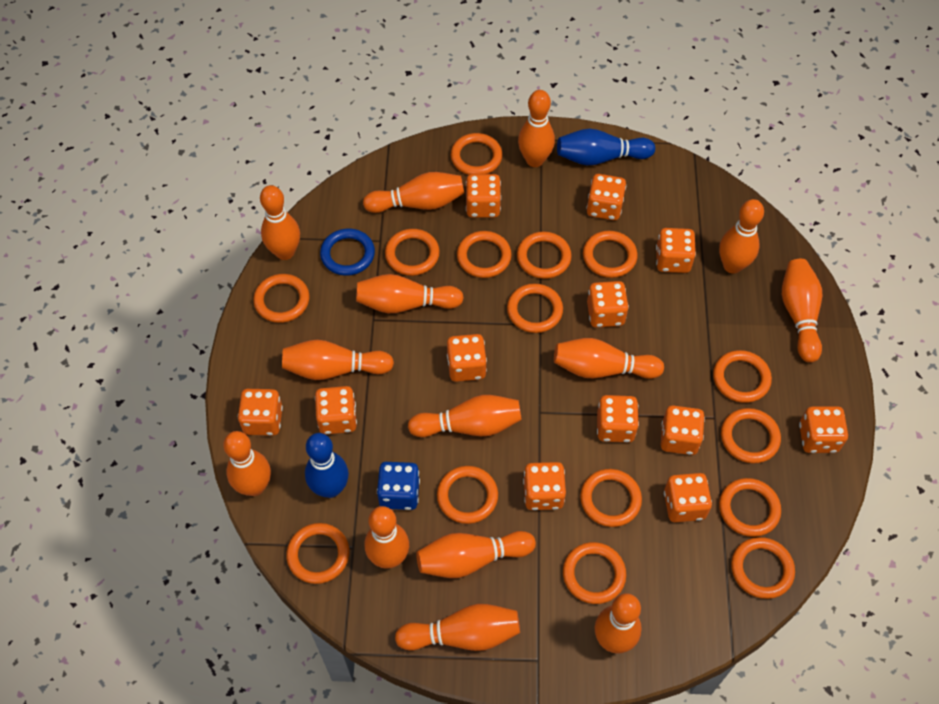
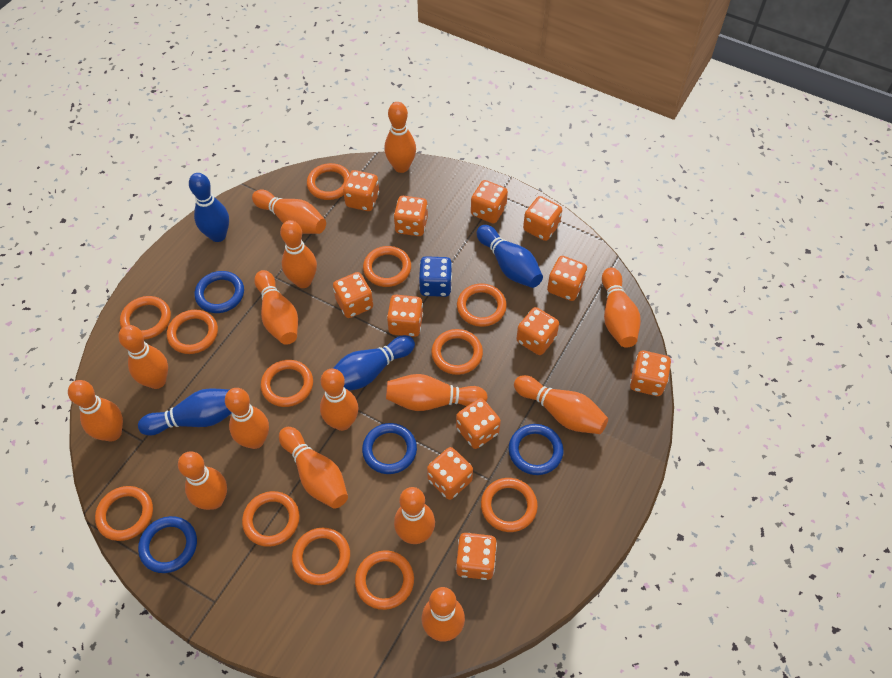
blue bowling pin: [305,433,349,498] [557,129,655,165] = 2 -> [138,388,232,435] [189,173,229,242] [333,335,415,391] [477,225,543,288] = 4
blue ring: [320,228,375,276] = 1 -> [138,516,197,573] [194,271,244,313] [362,423,417,474] [509,424,563,475] = 4
orange bowling pin: [223,431,271,496] [260,185,300,260] [282,340,394,380] [356,274,464,313] [363,172,464,213] [365,506,409,569] [395,604,520,651] [408,395,522,437] [416,531,536,578] [518,90,555,167] [554,338,664,379] [594,593,642,653] [719,199,764,274] [782,259,822,362] = 14 -> [68,380,123,442] [118,325,168,389] [178,451,227,510] [225,388,269,449] [252,190,326,234] [254,270,298,345] [279,427,348,509] [280,220,317,288] [320,368,358,431] [384,102,416,173] [386,374,488,411] [394,487,435,544] [422,587,465,642] [514,375,608,434] [602,267,641,347] = 15
orange ring: [253,274,310,323] [286,523,350,584] [385,229,440,276] [437,466,498,524] [451,133,502,175] [457,231,512,278] [507,283,563,333] [517,232,572,279] [563,542,626,604] [580,469,642,527] [583,231,638,278] [713,350,772,403] [719,478,781,537] [721,408,781,464] [731,537,795,599] = 15 -> [95,486,153,541] [120,296,171,340] [167,310,218,354] [242,491,300,547] [261,360,313,407] [292,528,350,585] [307,163,350,200] [355,550,414,610] [363,246,411,287] [431,329,483,375] [457,283,507,327] [481,478,538,532] = 12

